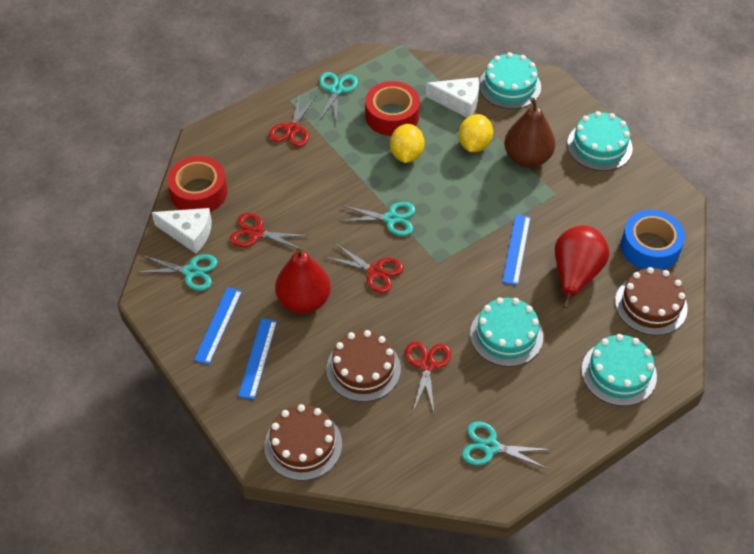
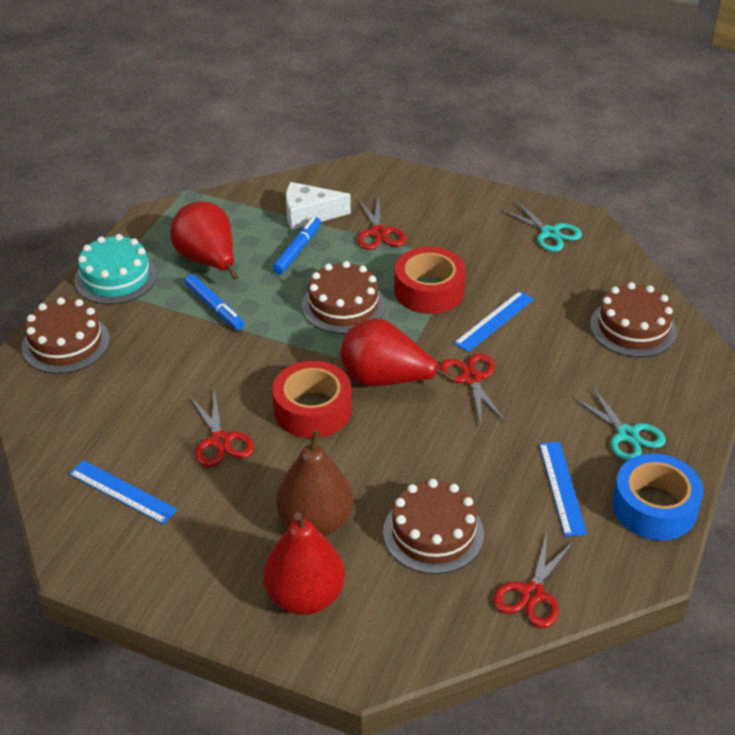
blue marker: none = 0 -> [184,274,244,330] [272,217,321,274] = 2
brown cake: [264,404,342,481] [326,330,401,402] [615,267,688,336] = 3 -> [22,298,110,374] [302,261,385,334] [383,479,484,574] [590,282,677,357] = 4
red pear: [275,248,331,314] [555,225,609,308] = 2 -> [170,201,239,280] [263,512,345,615] [340,318,455,387] = 3
turquoise cake: [470,297,543,367] [479,52,541,109] [567,111,633,171] [581,334,657,406] = 4 -> [74,234,157,304] = 1
turquoise scissors: [140,254,218,291] [319,72,358,123] [341,202,415,236] [462,421,551,469] = 4 -> [500,200,582,252] [572,386,666,461] = 2
white cheese: [152,208,212,253] [426,77,479,117] = 2 -> [286,182,351,230] = 1
yellow lemon: [390,124,424,163] [459,114,493,152] = 2 -> none = 0

